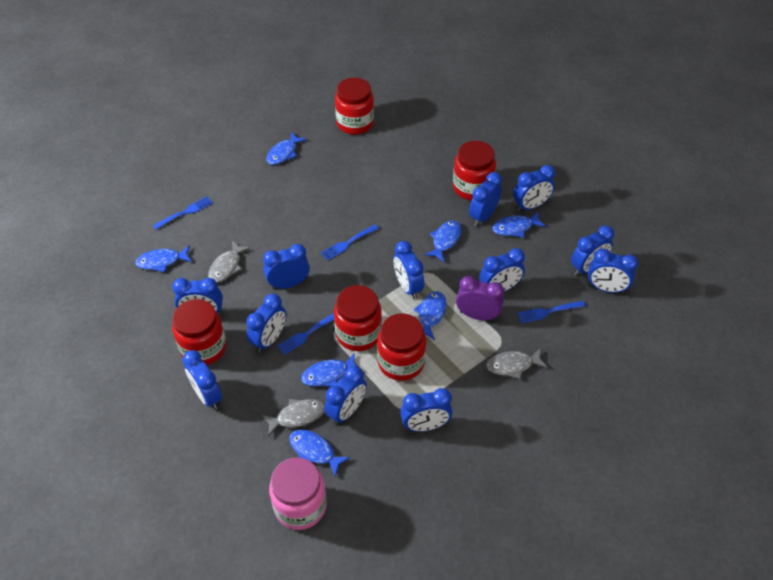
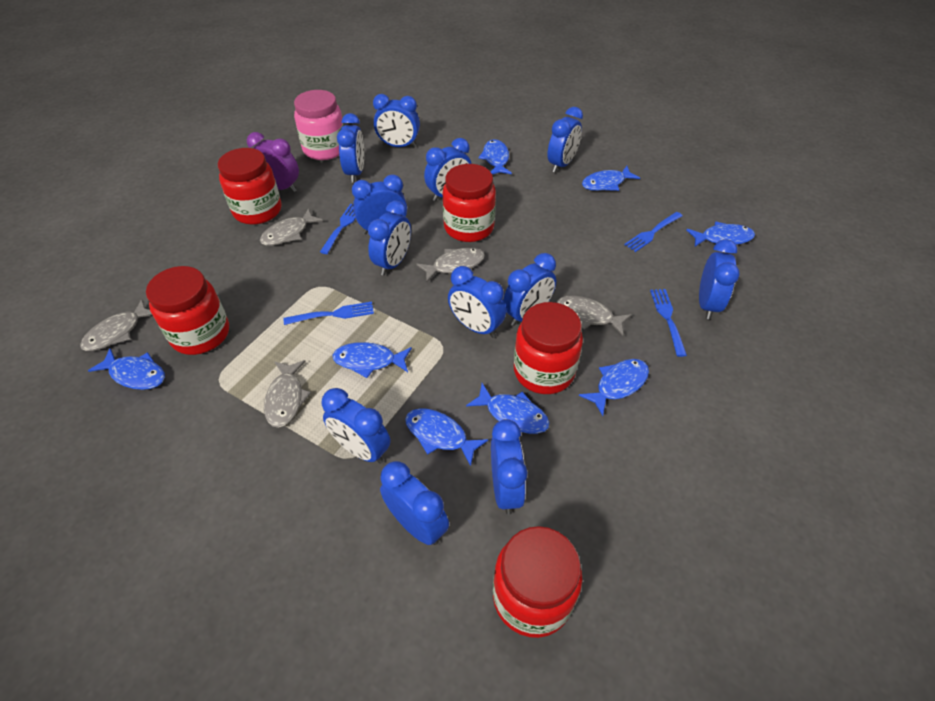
blue fish: [135,245,192,272] [266,132,307,165] [289,430,350,476] [301,353,357,387] [413,291,446,340] [425,220,461,262] [492,212,546,238] = 7 -> [88,349,165,390] [332,342,412,378] [405,408,488,466] [466,383,549,434] [478,139,512,174] [579,359,649,416] [582,166,640,191] [686,222,755,247] = 8
grey fish: [208,241,251,283] [262,399,325,437] [486,348,548,379] = 3 -> [80,299,152,351] [260,209,323,246] [264,360,311,428] [416,247,485,282] [557,295,631,335] = 5

